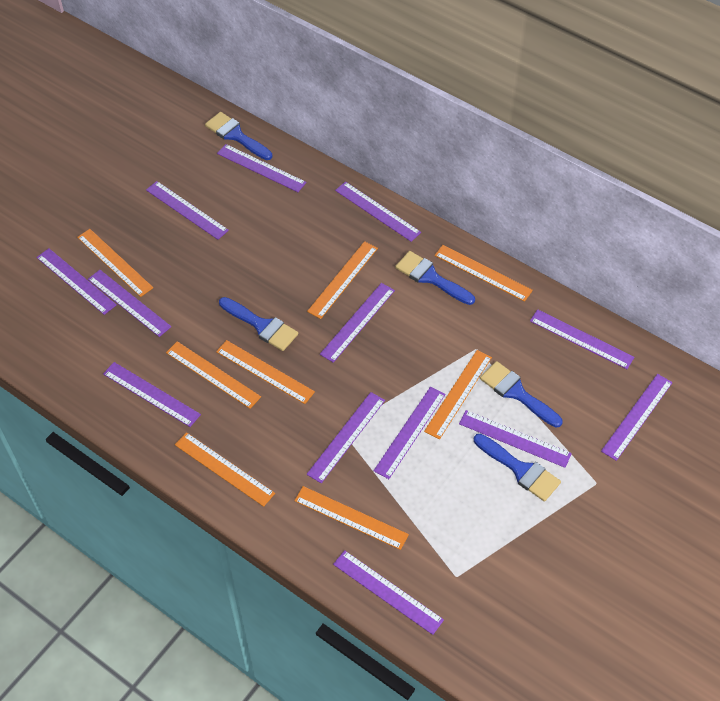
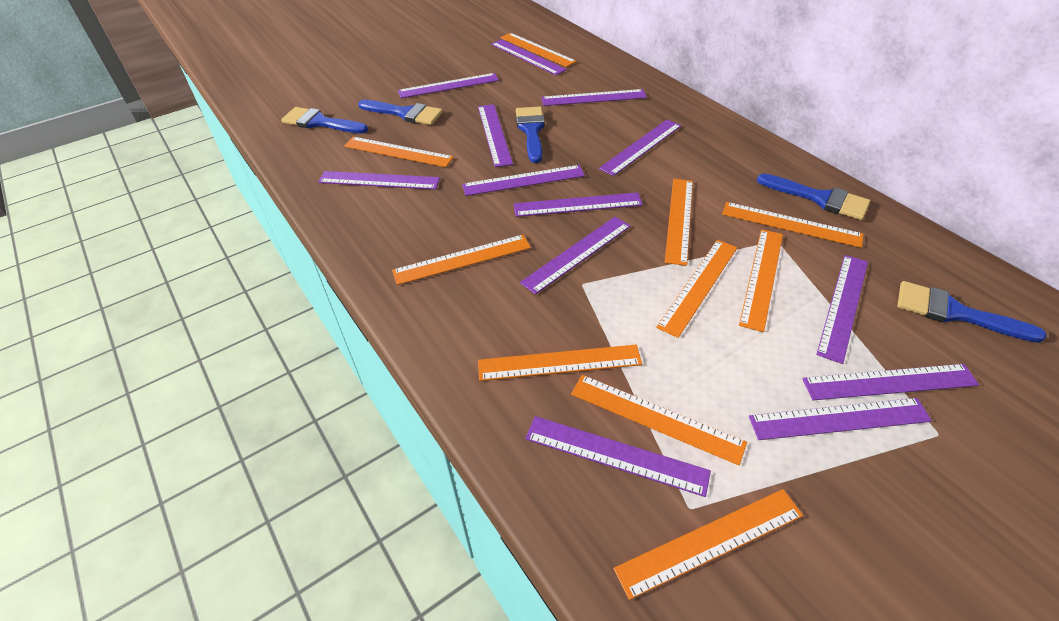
orange ruler: [77,229,153,297] [166,341,261,409] [175,432,275,507] [216,340,315,404] [294,486,409,550] [307,241,378,319] [424,350,492,439] [435,245,533,301] = 8 -> [344,137,454,167] [392,235,531,285] [478,345,642,381] [500,33,577,67] [571,375,747,465] [613,489,803,600] [656,240,737,338] [665,179,693,266] [722,202,863,248] [739,229,783,332] = 10

